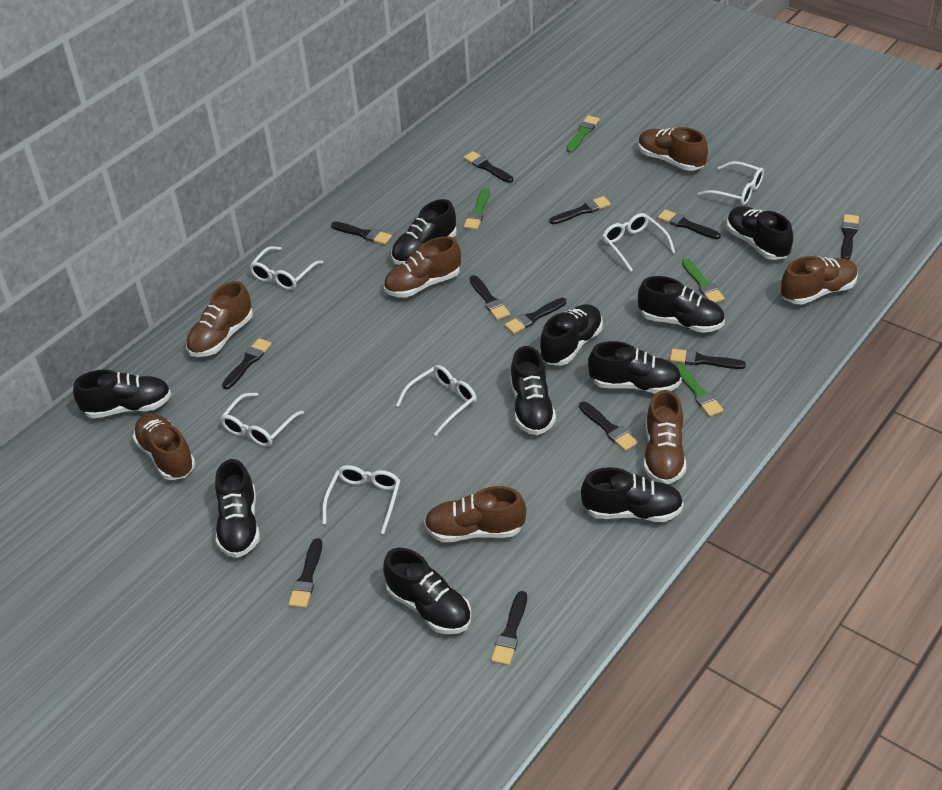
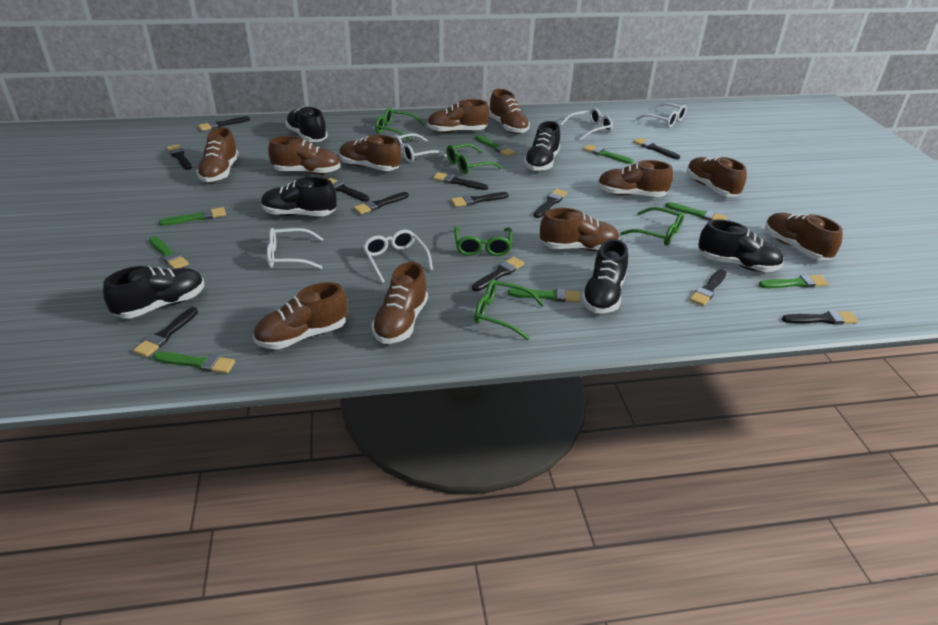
black shoe: [73,370,171,419] [215,459,260,558] [383,548,471,634] [391,199,457,265] [510,346,556,435] [540,304,603,365] [581,467,684,522] [588,341,682,394] [638,276,725,333] [726,206,793,260] = 10 -> [103,266,204,319] [261,177,337,216] [285,107,328,142] [524,121,560,172] [581,239,628,314] [698,219,784,272] = 6
brown shoe: [133,413,195,480] [186,281,253,357] [384,236,461,297] [424,486,526,542] [638,127,708,171] [644,390,686,484] [781,256,858,305] = 7 -> [196,127,239,182] [253,282,348,349] [268,136,341,175] [339,135,401,171] [371,262,428,344] [427,99,489,133] [489,89,530,134] [540,208,620,251] [597,160,673,197] [686,157,747,197] [765,213,843,260] = 11
green brush: [464,188,490,230] [566,115,600,153] [676,364,723,417] [682,259,725,303] = 4 -> [149,236,189,269] [153,352,235,374] [159,207,226,226] [475,135,515,157] [508,288,581,303] [583,144,633,164] [665,202,727,221] [759,275,828,288] = 8
green glasses: none = 0 -> [375,108,425,141] [446,144,502,174] [454,226,512,256] [475,279,545,340] [620,207,684,246] = 5
white glasses: [220,393,304,447] [249,246,323,290] [322,465,400,534] [396,365,477,436] [602,213,675,272] [697,161,764,205] = 6 -> [267,228,323,269] [363,229,433,283] [393,133,447,163] [560,108,613,140] [636,103,687,127] = 5

